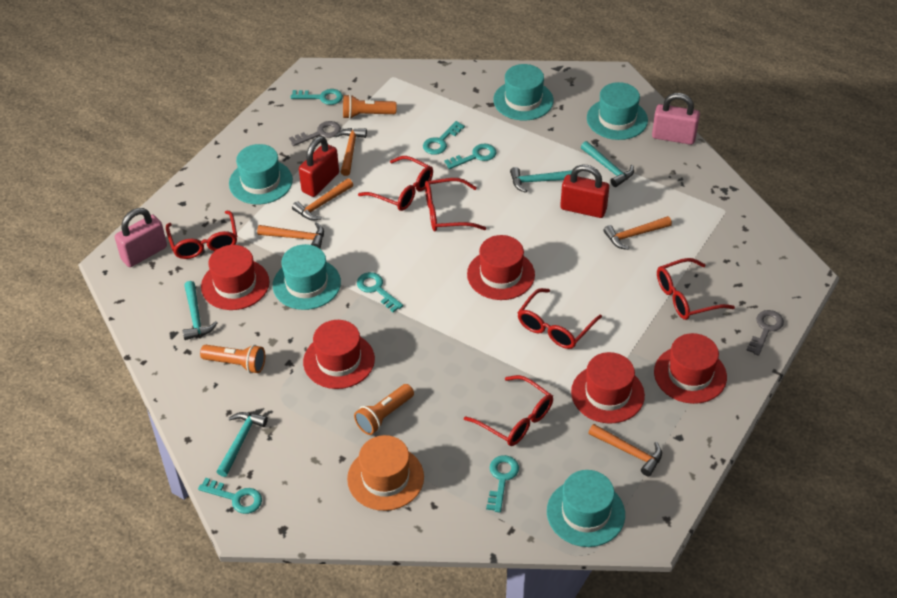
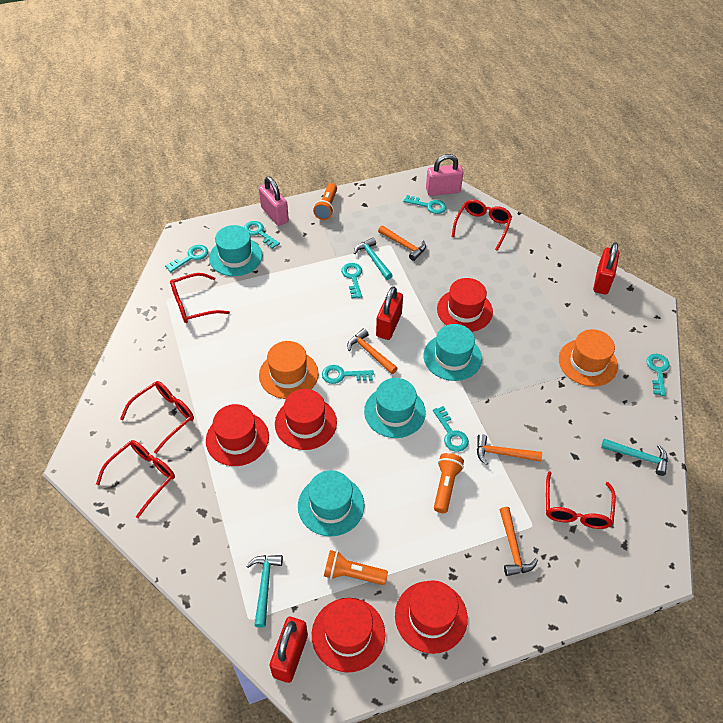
grey key: [289,121,341,146] [746,310,784,356] = 2 -> none = 0
orange hammer: [257,222,324,249] [292,178,353,221] [335,128,367,176] [589,424,662,477] [603,216,672,250] = 5 -> [347,328,398,374] [378,225,426,261] [477,434,542,465] [500,507,538,576] = 4
orange hat: [347,435,424,511] = 1 -> [259,341,319,399] [559,329,618,387] = 2
red glasses: [166,211,237,259] [358,156,433,211] [425,178,486,232] [464,375,553,446] [517,288,602,349] [657,258,735,320] = 6 -> [96,440,175,518] [120,381,194,454] [170,273,230,323] [452,199,512,251] [546,471,616,529] = 5
red padlock: [299,136,339,197] [560,165,609,218] = 2 -> [270,617,308,683] [376,286,403,340] [593,242,619,295] = 3
turquoise hammer: [183,281,218,340] [217,412,268,477] [510,167,572,193] [581,141,634,187] = 4 -> [246,555,283,628] [354,238,393,280] [601,439,668,476] = 3
turquoise hat: [229,144,293,204] [273,244,341,310] [493,64,554,121] [547,470,625,547] [587,82,648,140] = 5 -> [209,225,263,276] [298,470,364,537] [364,378,426,438] [423,324,482,381] = 4
turquoise key: [198,478,262,514] [291,89,343,105] [357,272,403,312] [423,121,465,155] [444,144,496,169] [486,455,519,512] = 6 -> [165,245,208,272] [244,221,280,249] [322,365,374,384] [341,263,362,298] [403,195,446,214] [433,406,469,452] [646,354,670,396] = 7

